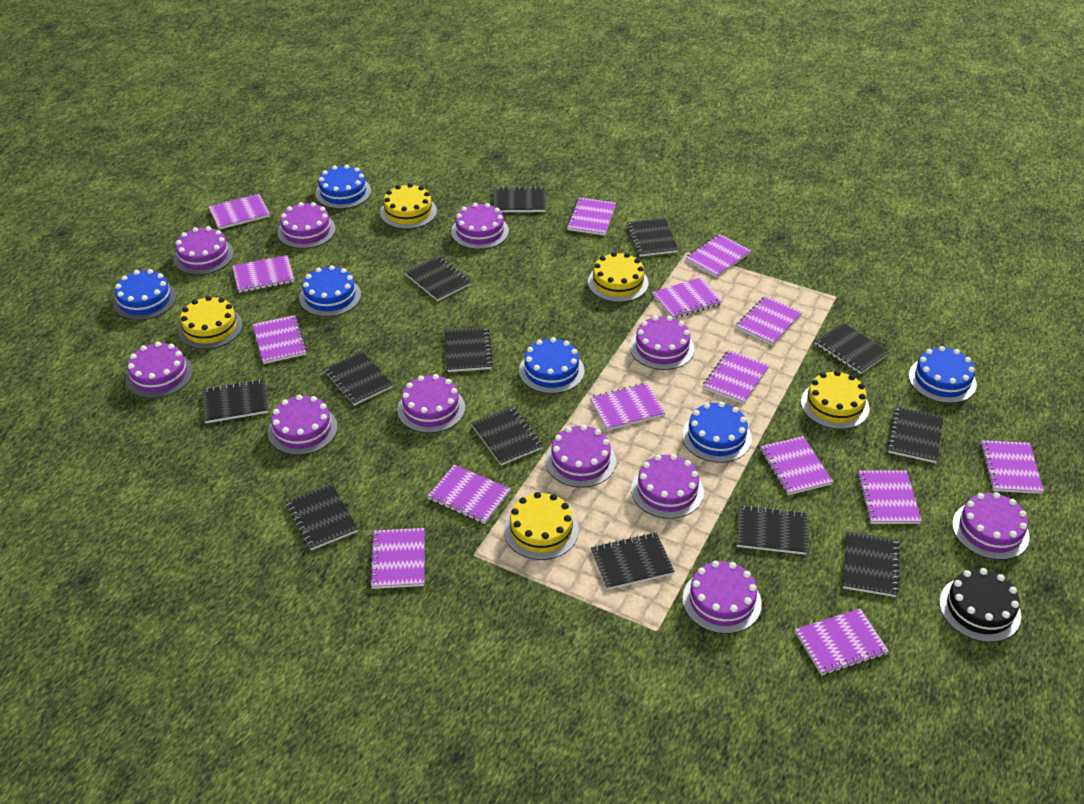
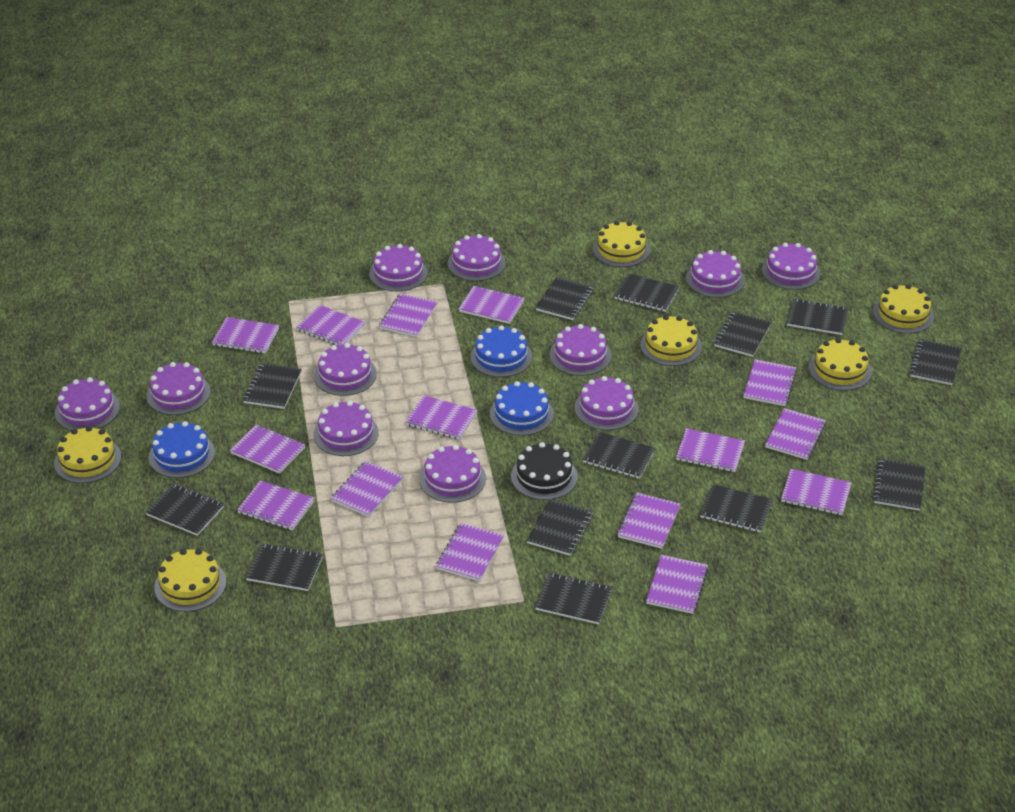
blue cake: [113,269,177,320] [299,265,361,317] [315,164,371,209] [519,337,584,394] [682,402,752,463] [908,346,977,403] = 6 -> [149,421,215,478] [470,325,532,377] [490,381,554,436] = 3
yellow cake: [178,296,243,349] [380,183,437,229] [504,492,579,560] [588,252,649,302] [801,370,869,429] = 5 -> [54,426,121,483] [154,549,226,612] [593,221,650,267] [640,315,702,366] [809,338,872,391] [873,284,934,334] = 6

